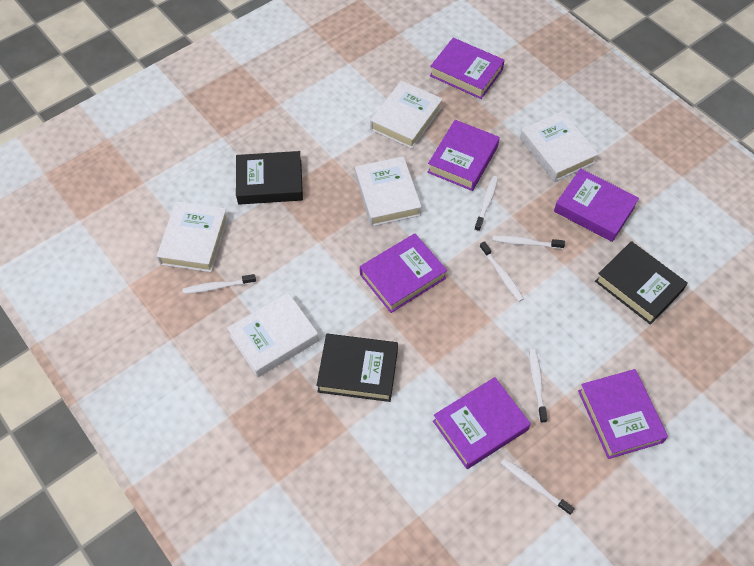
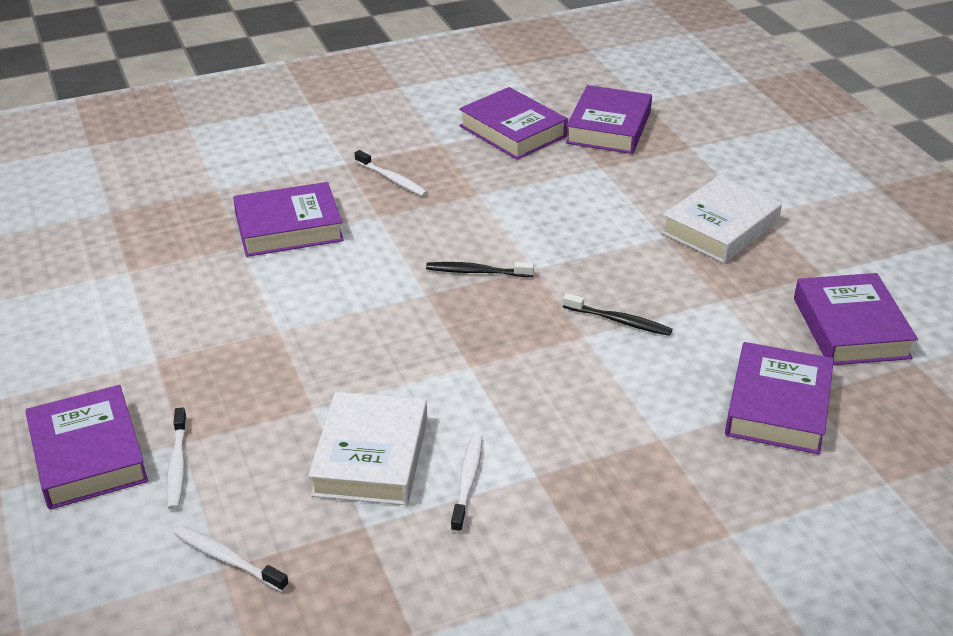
black book: [236,151,303,205] [316,334,398,402] [595,241,688,325] = 3 -> none = 0
black toothbrush: none = 0 -> [426,262,534,277] [563,293,673,336] = 2
white book: [157,201,229,272] [227,293,319,377] [355,156,422,226] [370,81,443,149] [520,111,599,182] = 5 -> [308,392,427,505] [661,176,782,263] = 2
white toothbrush: [182,274,256,294] [474,176,498,232] [479,241,524,302] [493,236,565,249] [501,458,575,515] [529,349,548,423] = 6 -> [167,408,187,510] [174,526,289,592] [355,150,428,196] [451,434,483,533] = 4

